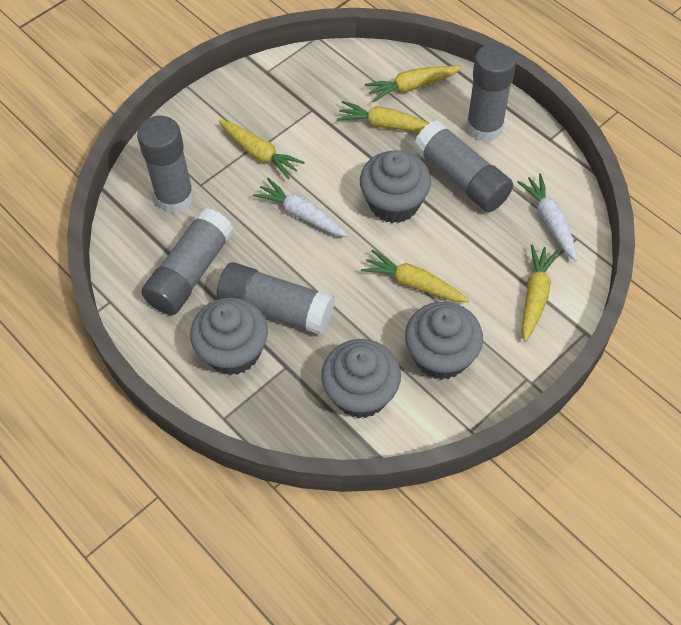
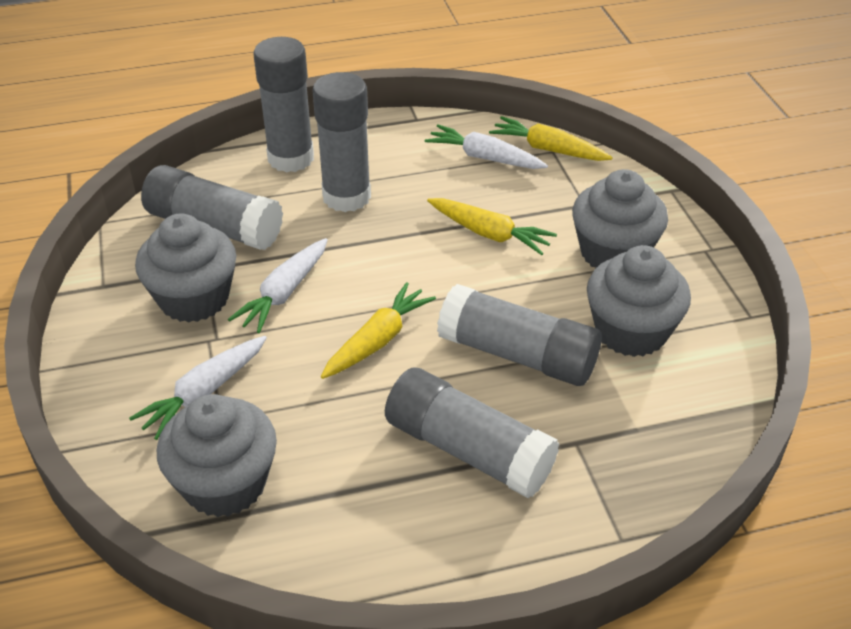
white carrot: [253,178,348,237] [517,173,578,261] = 2 -> [129,336,267,440] [228,238,328,333] [425,125,548,169] = 3
yellow carrot: [219,120,305,179] [337,101,430,132] [361,249,469,302] [365,66,462,102] [522,245,559,342] = 5 -> [321,282,436,379] [427,198,557,255] [489,116,613,161] = 3

